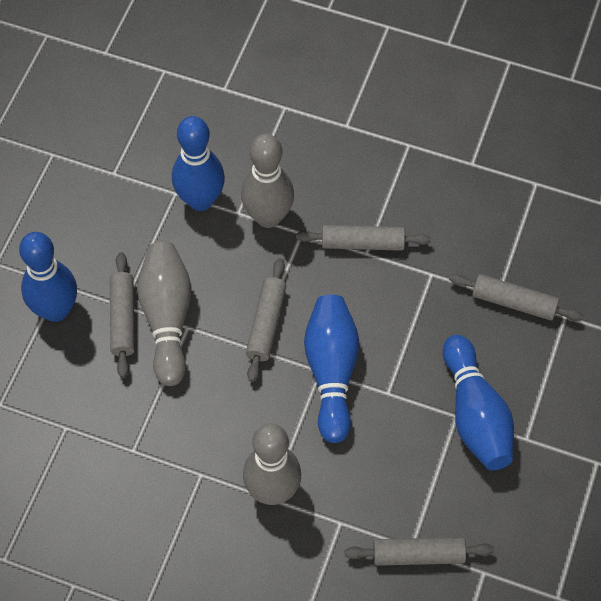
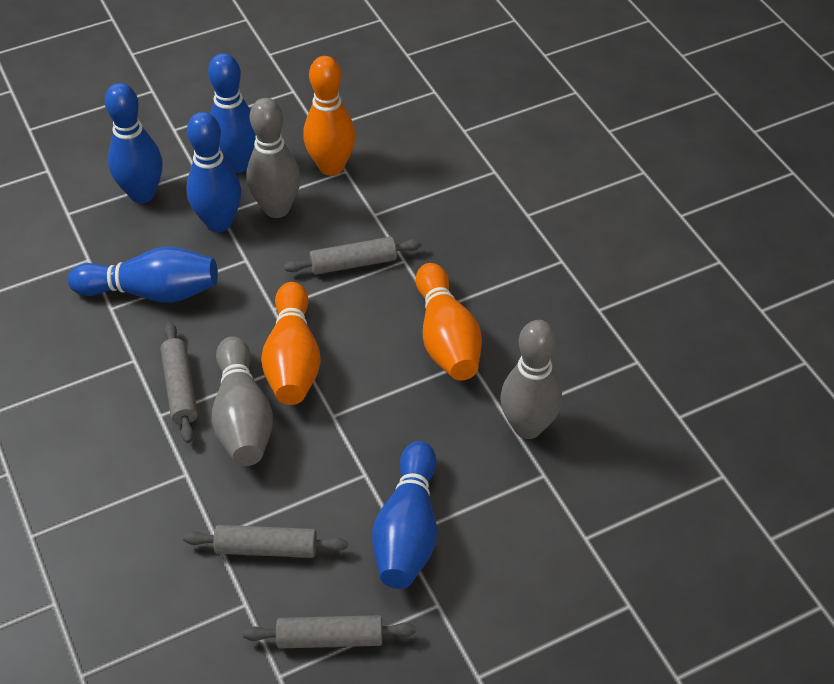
blue bowling pin: [19,232,77,322] [172,116,225,211] [304,295,359,443] [443,335,514,470] = 4 -> [68,246,218,302] [105,83,162,203] [186,112,241,232] [208,53,256,173] [372,441,437,589] = 5
grey rolling pin: [110,252,135,378] [246,258,286,382] [296,225,431,251] [345,537,494,566] [449,274,583,321] = 5 -> [160,322,198,443] [183,525,348,558] [243,615,416,648] [284,237,422,275] = 4
orange bowling pin: none = 0 -> [261,282,321,405] [303,56,356,176] [416,263,482,381] = 3

